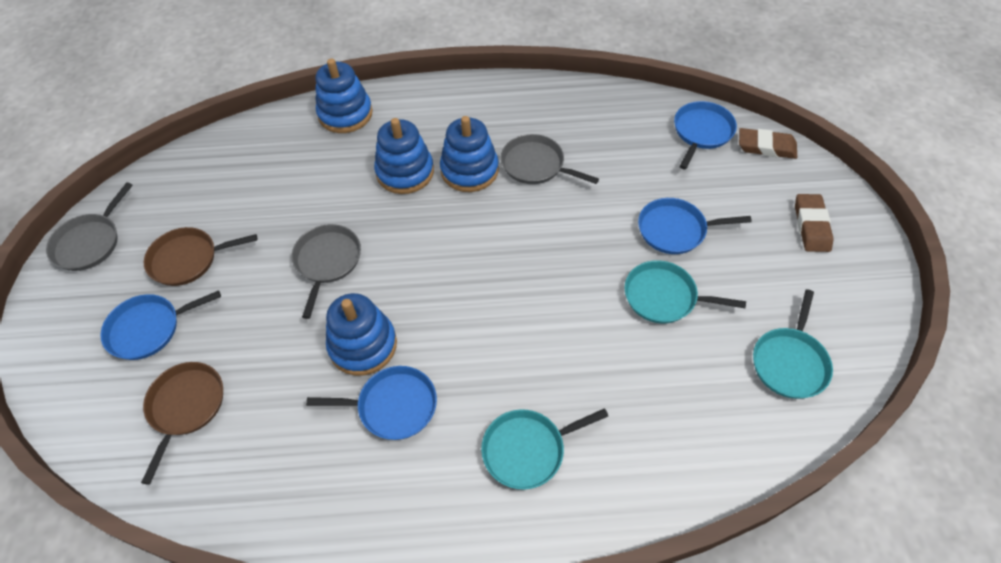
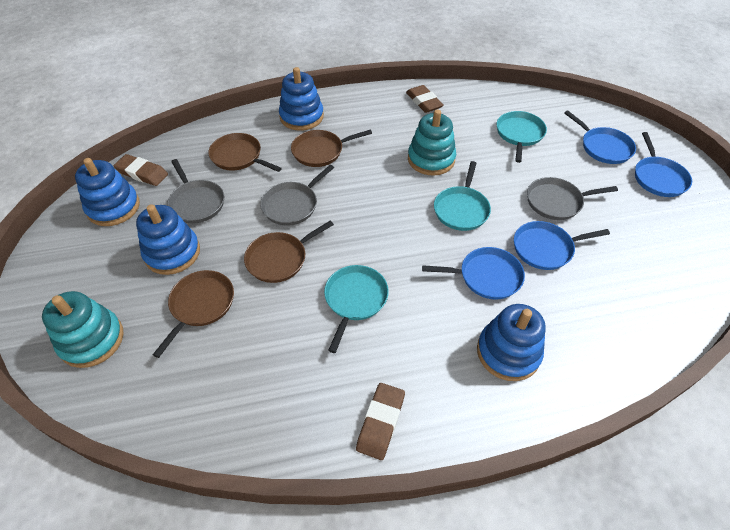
brown eraser: [739,128,797,159] [795,194,834,252] = 2 -> [114,154,168,186] [356,383,405,460] [406,85,444,113] = 3
brown pan: [141,362,223,485] [144,227,257,286] = 2 -> [153,270,234,358] [208,133,282,172] [244,221,334,283] [291,130,372,167] = 4
turquoise stacking toy: none = 0 -> [42,291,124,368] [408,109,456,176] = 2

